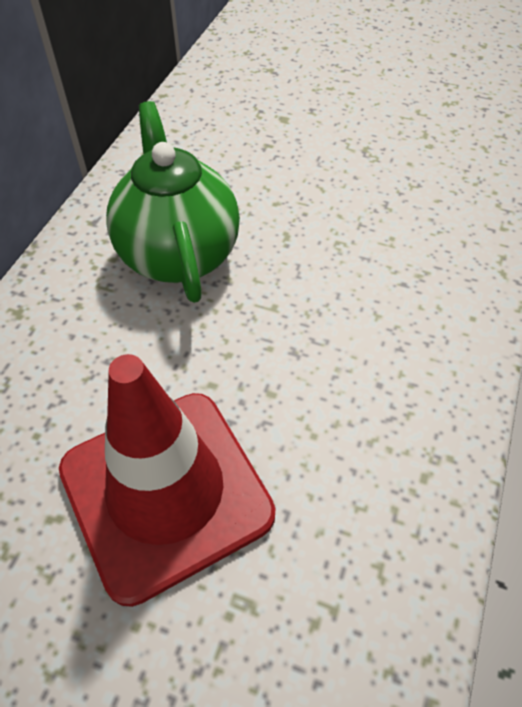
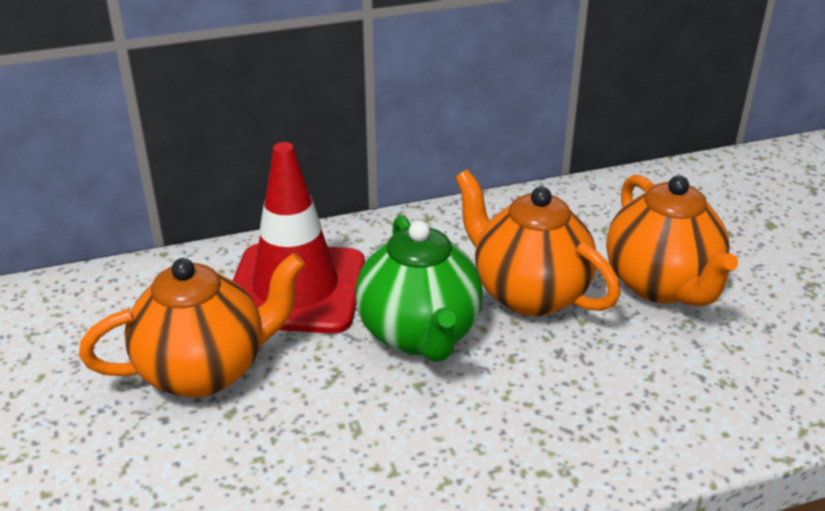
orange teapot: none = 0 -> [79,253,305,398] [455,169,620,316] [606,175,738,306] = 3

